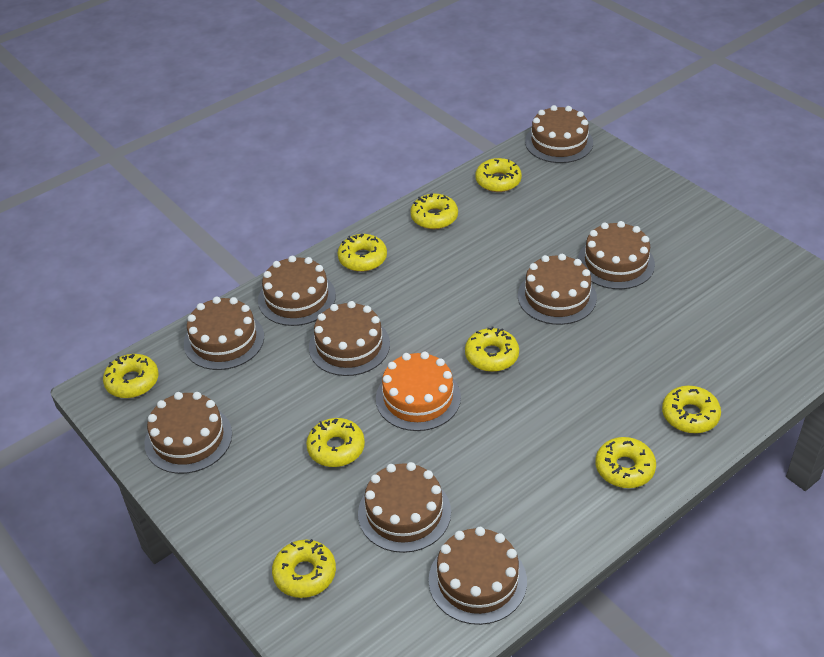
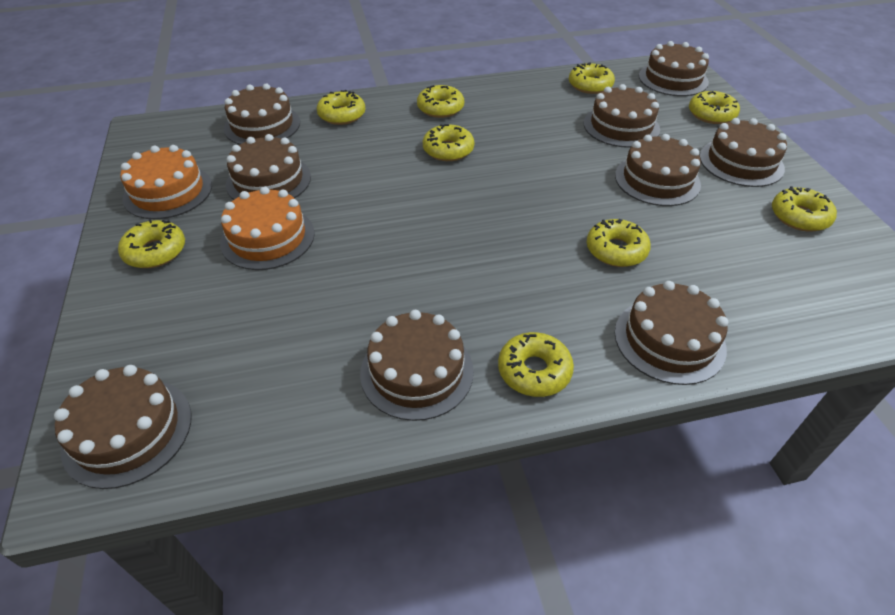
orange cake: [376,352,461,431] = 1 -> [120,145,212,219] [220,187,315,270] = 2

